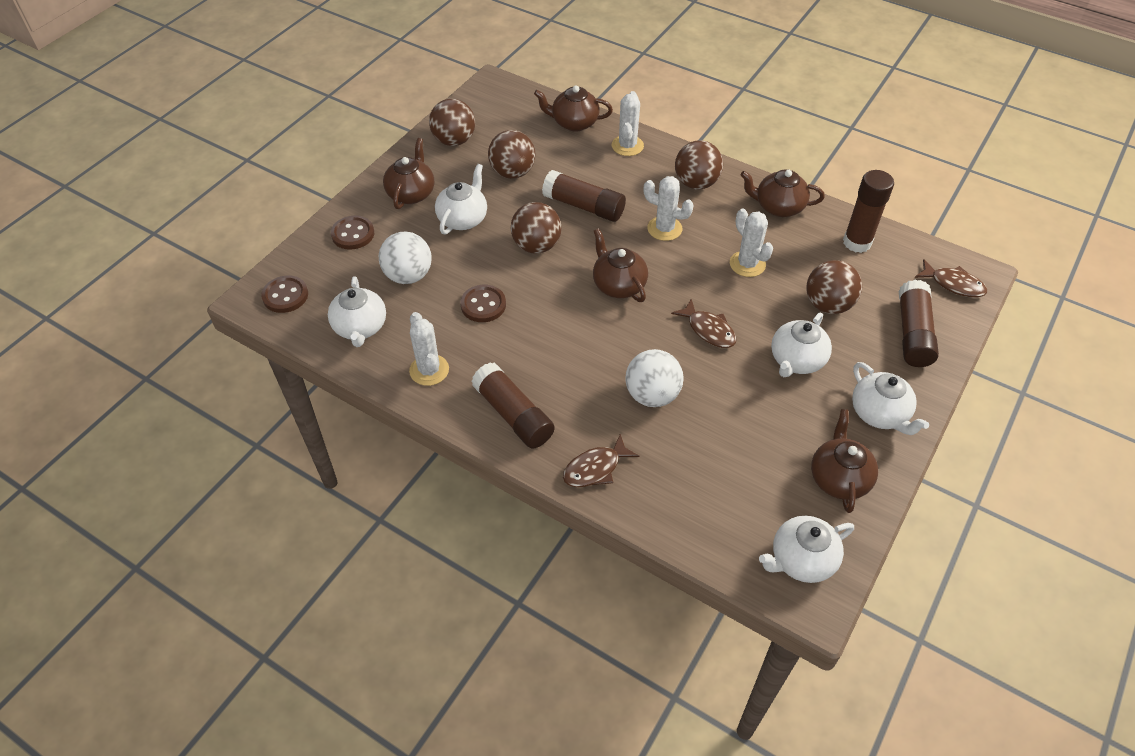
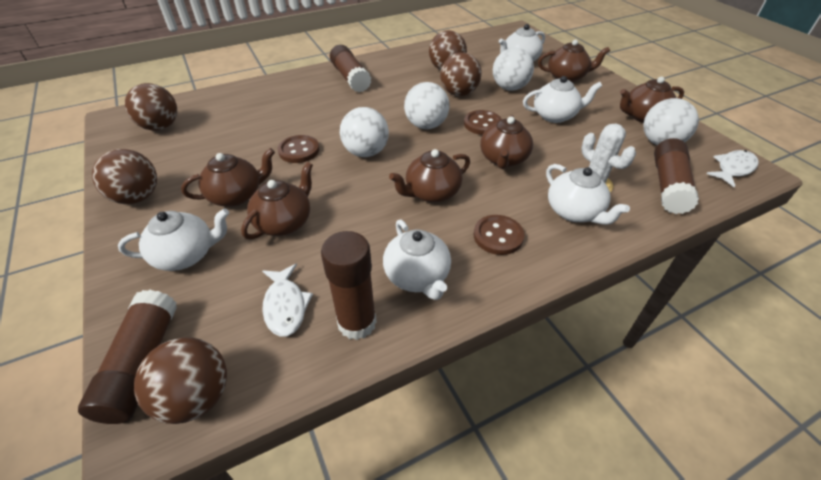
brown fish: [563,434,639,487] [671,299,736,348] [914,259,987,298] = 3 -> none = 0
brown teapot: [383,138,434,209] [534,86,613,132] [593,228,648,302] [740,170,825,217] [811,409,878,513] = 5 -> [181,148,275,207] [241,162,313,240] [389,149,470,203] [480,115,533,169] [538,39,610,82] [620,77,684,123] = 6
white ball: [379,232,432,284] [625,349,683,407] = 2 -> [340,107,389,157] [404,82,450,129] [493,47,534,91] [643,98,699,146] = 4
white cactus: [409,312,449,386] [612,91,644,156] [644,176,694,241] [730,209,773,277] = 4 -> [582,124,636,192] = 1
white fish: none = 0 -> [262,263,313,336] [706,150,759,187] = 2

